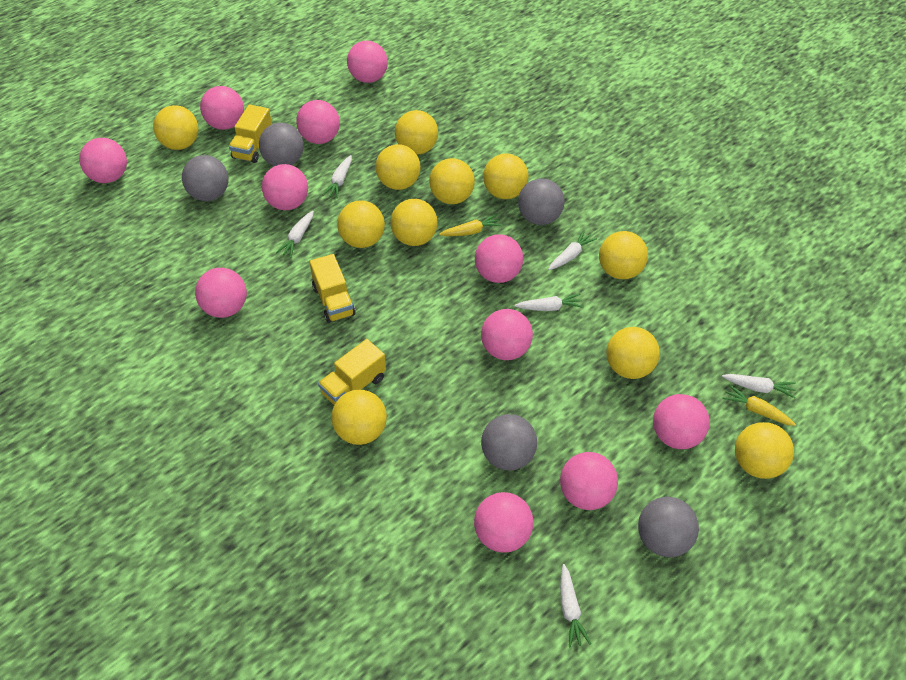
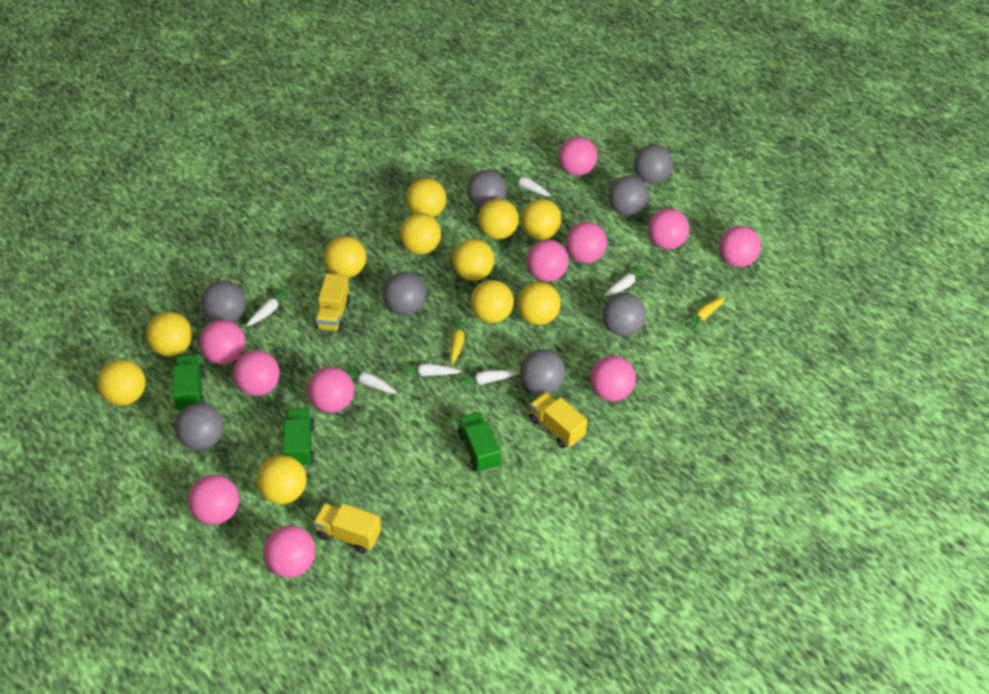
green truck: none = 0 -> [173,354,205,410] [283,408,315,467] [458,412,501,473] = 3
grey ball: [182,155,229,201] [259,123,304,166] [481,414,537,471] [518,179,565,225] [638,497,699,557] = 5 -> [175,402,224,450] [201,280,246,322] [383,272,426,315] [467,170,507,209] [520,349,565,395] [602,293,646,336] [609,176,649,216] [634,144,673,184] = 8

